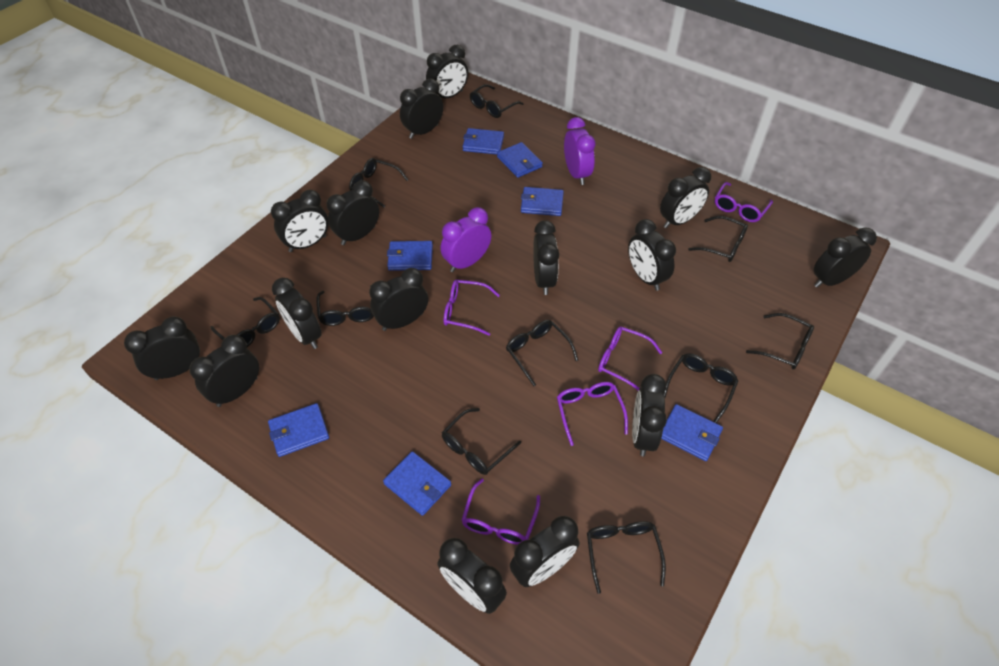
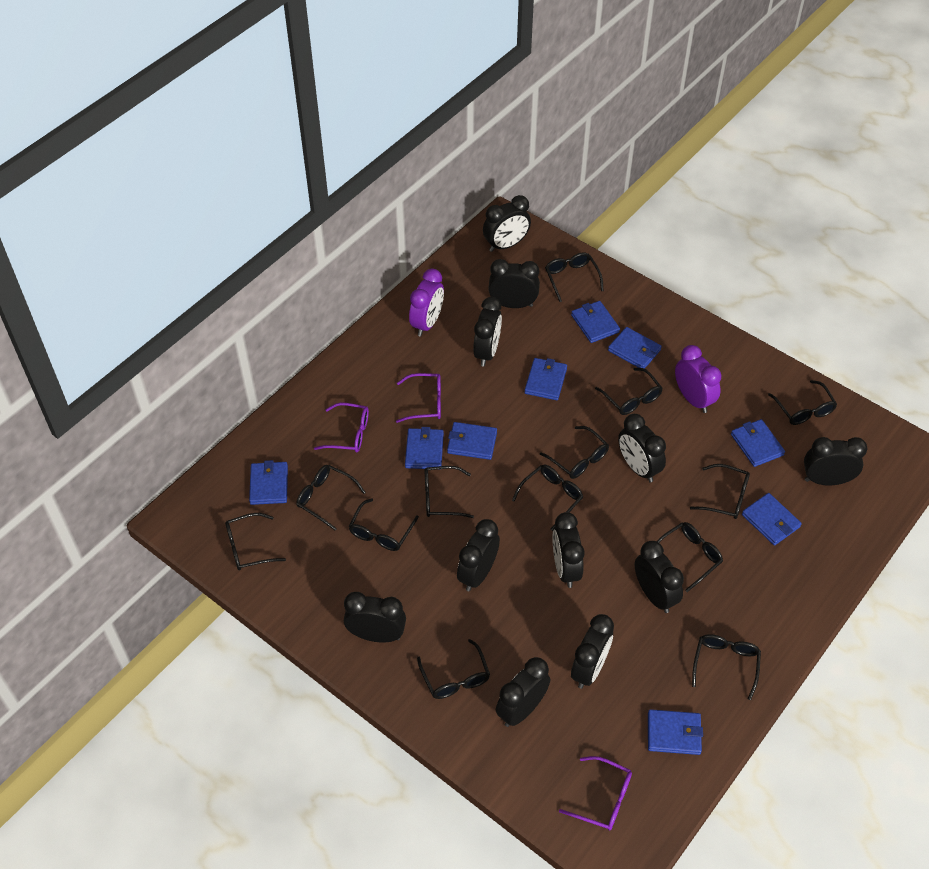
black clock: [124,316,200,380] [189,335,259,407] [271,190,329,252] [272,278,322,349] [326,180,379,245] [369,268,428,331] [400,78,443,139] [426,45,468,98] [438,538,507,614] [510,516,579,587] [533,220,559,295] [628,219,676,291] [632,374,667,456] [660,167,711,228] [814,227,877,288] = 15 -> [344,592,406,642] [457,519,500,591] [473,297,502,367] [483,195,531,252] [488,259,540,308] [496,657,550,727] [552,512,585,588] [571,614,614,689] [618,414,666,482] [635,541,684,613] [804,437,867,486] = 11
black glasses: [211,297,280,347] [316,285,374,326] [349,158,408,207] [442,408,521,475] [470,84,524,118] [506,320,578,386] [587,521,666,594] [664,353,738,423] [688,216,748,262] [746,313,814,369] = 10 -> [225,513,286,570] [296,465,366,530] [348,498,419,551] [417,639,490,699] [424,466,474,518] [512,465,583,531] [540,426,609,479] [545,252,604,302] [595,368,663,415] [657,522,723,592] [690,464,750,519] [692,634,761,700] [768,380,837,425] = 13
blue wallet: [268,403,329,457] [383,451,451,516] [387,241,433,271] [462,128,504,154] [497,142,543,178] [521,187,564,216] [661,404,723,461] = 7 -> [249,460,288,505] [405,427,444,470] [447,422,497,460] [524,358,567,400] [571,301,620,343] [608,327,662,369] [648,709,703,755] [731,419,785,467] [742,493,802,546] = 9
purple glasses: [444,280,500,336] [461,479,540,545] [557,382,628,446] [598,326,662,390] [715,182,773,222] = 5 -> [314,403,369,452] [396,373,441,423] [559,756,632,830] = 3

